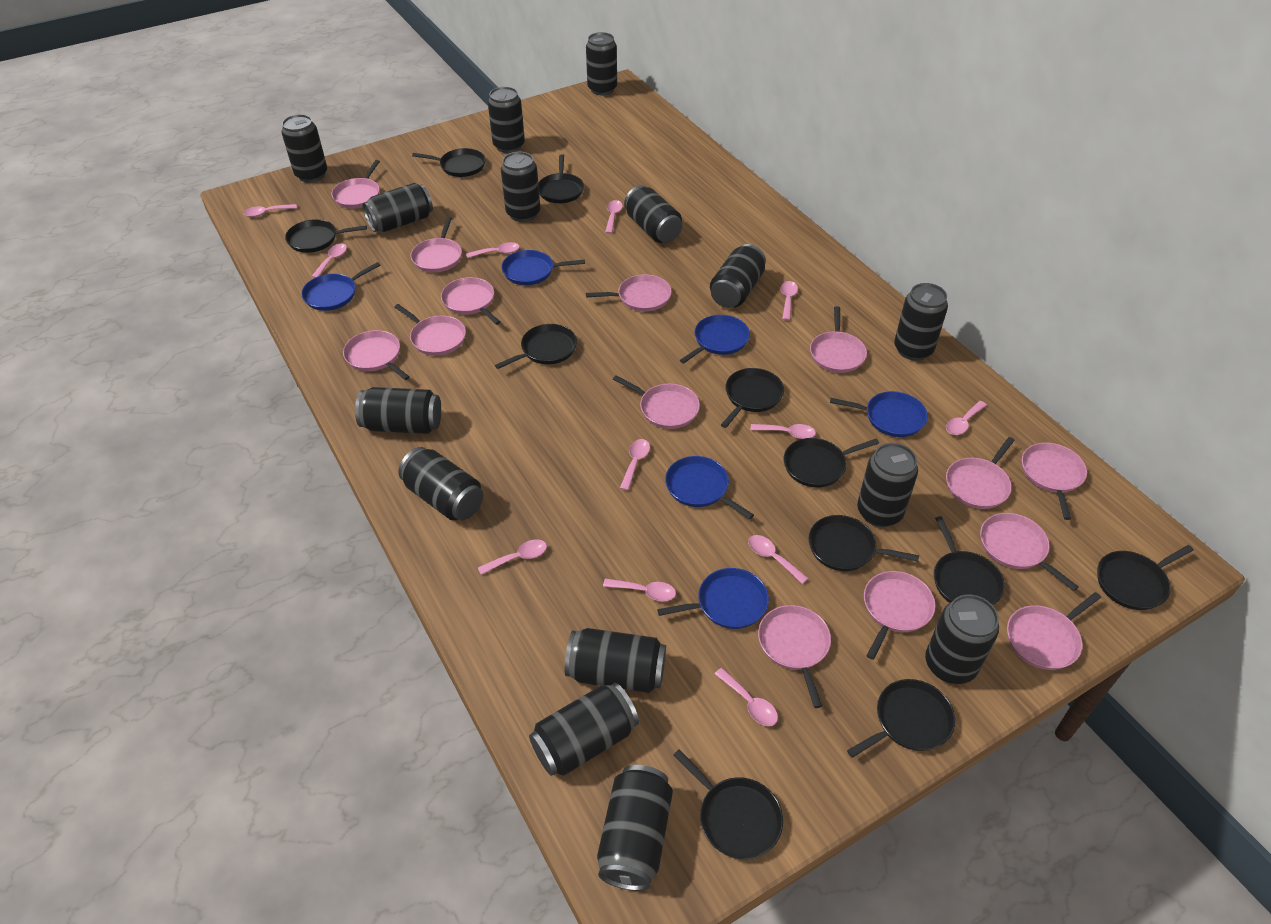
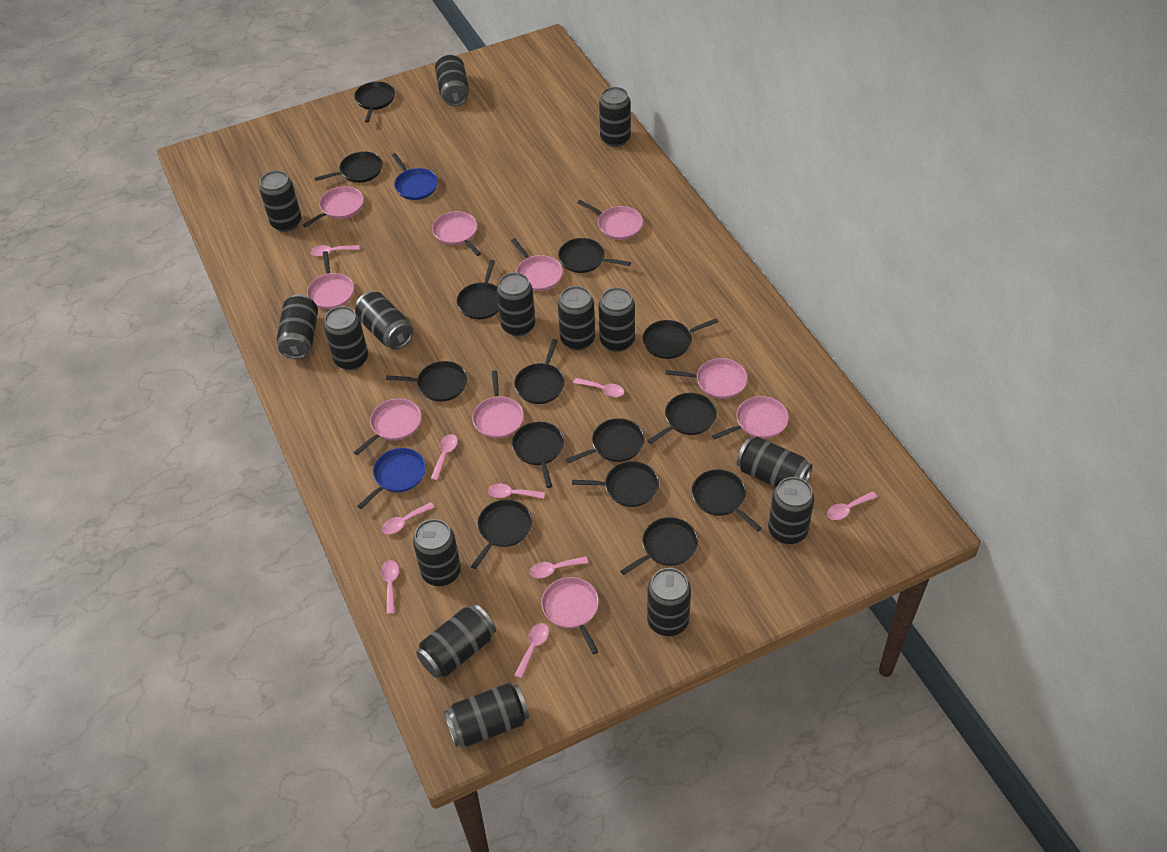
black pan: [285,219,367,253] [412,148,486,177] [495,324,577,369] [538,154,584,203] [674,749,783,859] [721,368,784,428] [784,438,879,488] [808,515,919,571] [847,679,955,758] [934,516,1005,605] [1097,545,1194,610] = 11 -> [314,151,383,183] [354,81,395,123] [386,361,467,402] [457,260,499,319] [471,500,532,569] [512,422,564,488] [514,339,565,404] [558,238,631,273] [566,418,644,463] [572,461,659,507] [620,517,698,575] [643,319,718,359] [647,393,717,444] [692,469,762,532] = 14
blue pan: [301,262,380,311] [501,250,585,285] [657,568,769,629] [665,456,754,519] [680,315,750,364] [830,391,928,437] = 6 -> [357,448,426,509] [392,153,438,200] = 2
pink pan: [331,160,380,208] [343,330,410,380] [394,304,466,356] [411,217,462,273] [441,277,501,325] [586,274,672,312] [613,376,700,429] [758,605,831,708] [810,306,867,373] [864,571,936,660] [946,437,1015,509] [980,513,1079,591] [1007,592,1101,670] [1022,443,1087,520] = 14 -> [303,186,364,228] [307,251,354,309] [354,398,421,455] [432,211,481,256] [472,370,524,439] [511,238,563,291] [541,577,599,654] [577,200,643,240] [666,358,747,399] [712,396,789,439] = 10
pink spoon: [243,204,297,217] [311,243,347,278] [466,242,520,258] [478,539,547,575] [603,578,676,601] [605,200,623,234] [620,439,650,491] [715,668,778,726] [748,535,808,584] [750,424,816,439] [781,281,798,321] [946,401,987,435] = 12 -> [311,245,360,256] [381,560,399,614] [382,502,434,534] [430,434,458,480] [488,483,545,499] [514,623,549,678] [530,557,588,578] [573,378,624,397] [827,492,877,520] = 9

